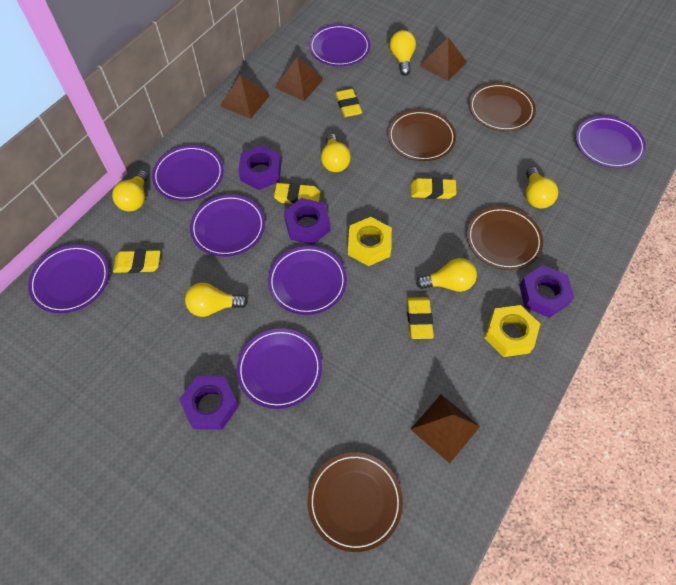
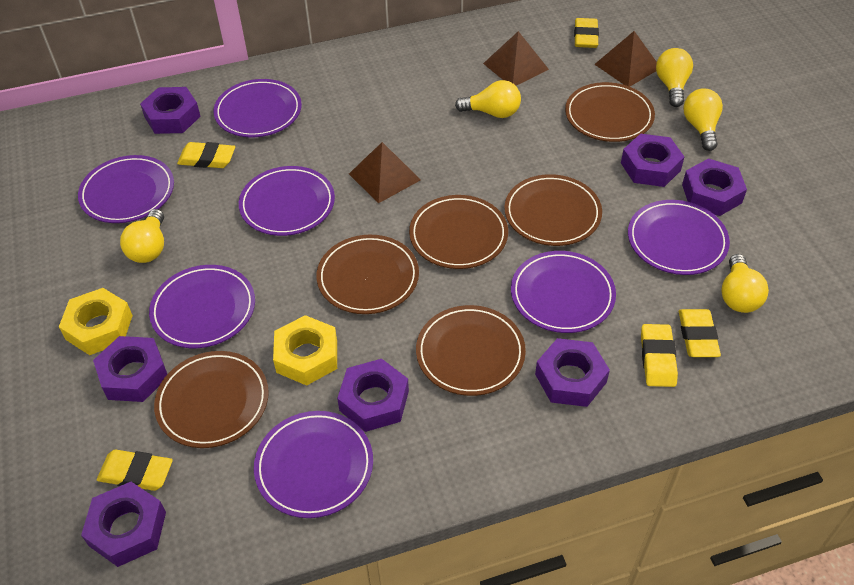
brown plate: [308,452,403,552] [388,110,456,161] [467,206,543,270] [469,83,536,132] = 4 -> [154,351,269,448] [316,235,419,314] [409,195,508,269] [416,305,526,396] [504,174,602,246] [565,82,655,142] = 6
brown pyramid: [220,75,270,119] [274,57,324,101] [410,395,480,463] [419,37,467,81] = 4 -> [349,142,421,203] [483,31,549,86] [594,31,657,87] = 3
purple nut: [179,376,239,430] [238,145,281,190] [284,198,330,245] [519,265,574,318] = 4 -> [81,482,166,567] [93,336,167,402] [140,87,201,134] [337,359,409,432] [535,338,610,407] [621,134,684,187] [682,158,747,216] = 7
yellow light bulb: [112,170,148,211] [185,283,248,317] [321,134,351,172] [390,30,416,76] [416,258,477,292] [526,167,558,209] = 6 -> [120,209,164,263] [455,80,521,118] [656,48,693,107] [683,88,723,151] [721,254,769,313] = 5

